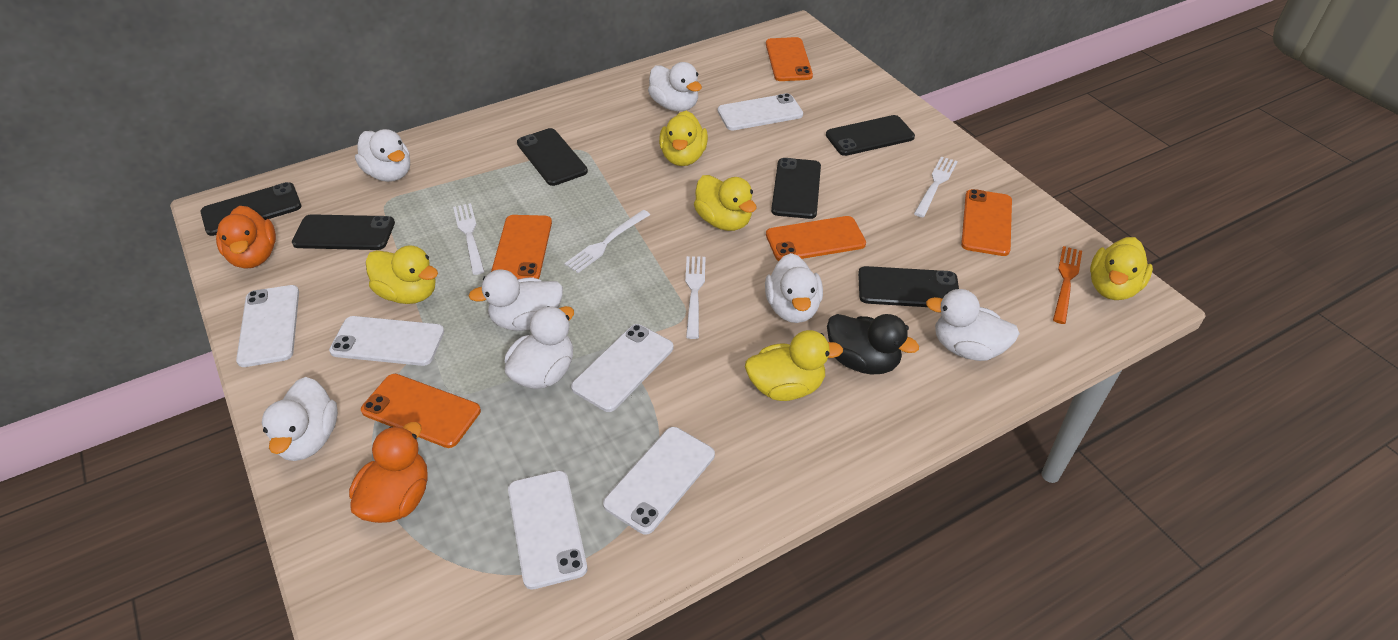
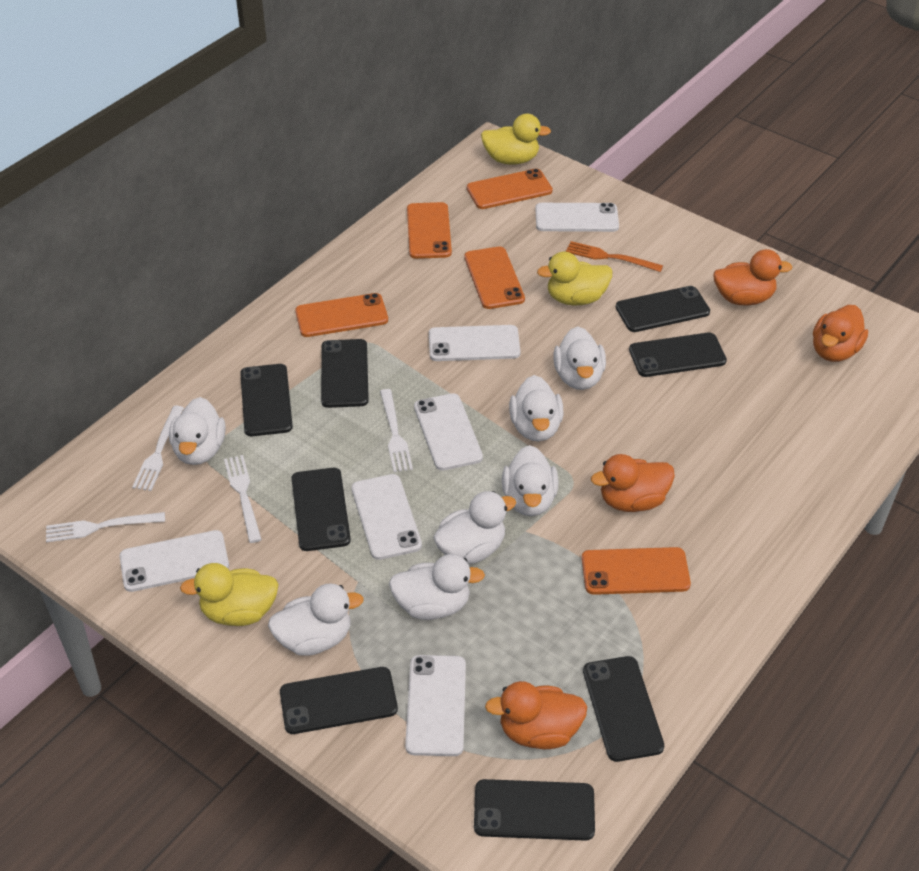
black duck: [827,314,919,374] = 1 -> none = 0
black phone: [201,182,301,236] [292,214,395,250] [517,128,588,186] [771,158,821,219] [826,115,915,156] [858,266,959,307] = 6 -> [240,364,293,436] [280,667,398,734] [292,468,351,551] [321,339,369,408] [474,779,595,841] [583,656,664,762] [616,286,710,332] [629,332,727,377] = 8
orange duck: [216,206,276,269] [349,422,428,523] = 2 -> [485,681,587,749] [591,454,675,512] [713,249,793,306] [813,305,868,362] = 4
yellow duck: [366,246,438,304] [659,111,708,166] [694,175,757,231] [745,330,843,401] [1090,237,1153,300] = 5 -> [180,563,279,626] [481,114,551,165] [537,252,612,306] = 3

